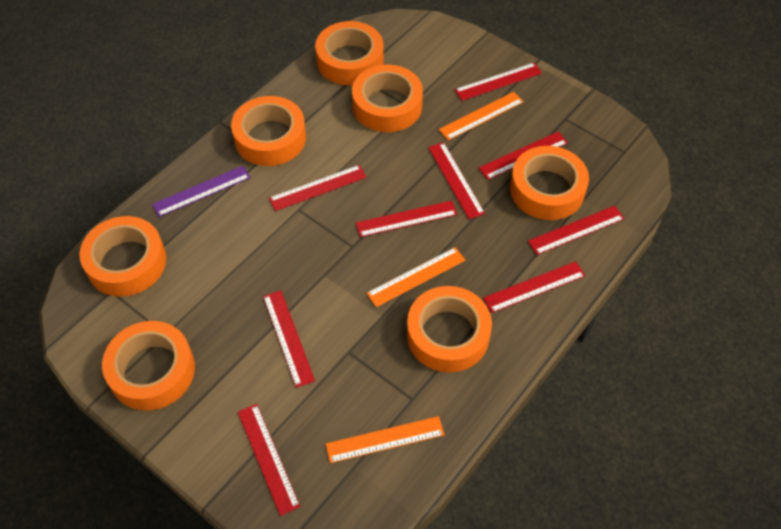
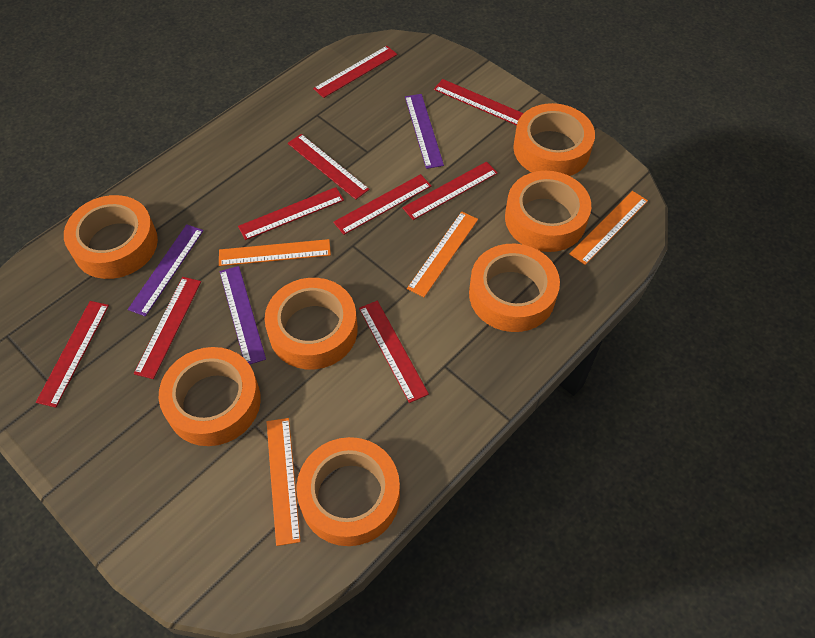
orange ruler: [326,416,445,463] [367,247,465,307] [439,92,524,141] = 3 -> [219,239,331,266] [267,418,301,546] [407,211,478,297] [569,191,648,265] = 4
purple ruler: [152,166,250,217] = 1 -> [128,224,204,317] [220,266,266,364] [405,94,444,169] = 3

